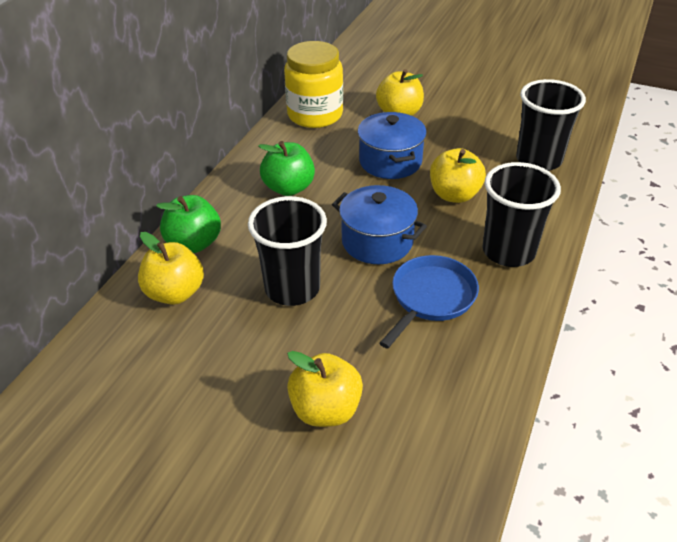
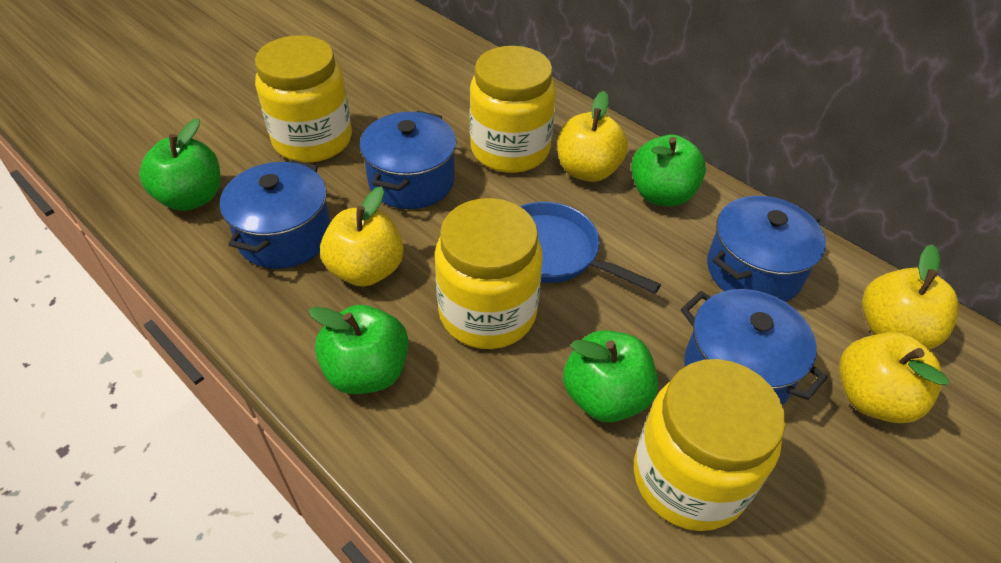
black cup: [248,196,327,306] [482,162,561,267] [516,79,586,171] = 3 -> none = 0
blue pot: [332,185,427,264] [358,112,427,179] = 2 -> [220,160,331,269] [360,111,456,209] [681,289,827,405] [707,196,826,302] = 4
green apple: [156,195,221,253] [258,141,315,196] = 2 -> [139,119,220,211] [308,305,408,394] [563,330,658,422] [631,135,706,206] = 4
yellow jar: [284,41,343,128] = 1 -> [255,35,352,163] [435,198,542,349] [470,46,556,173] [634,359,785,531] = 4

